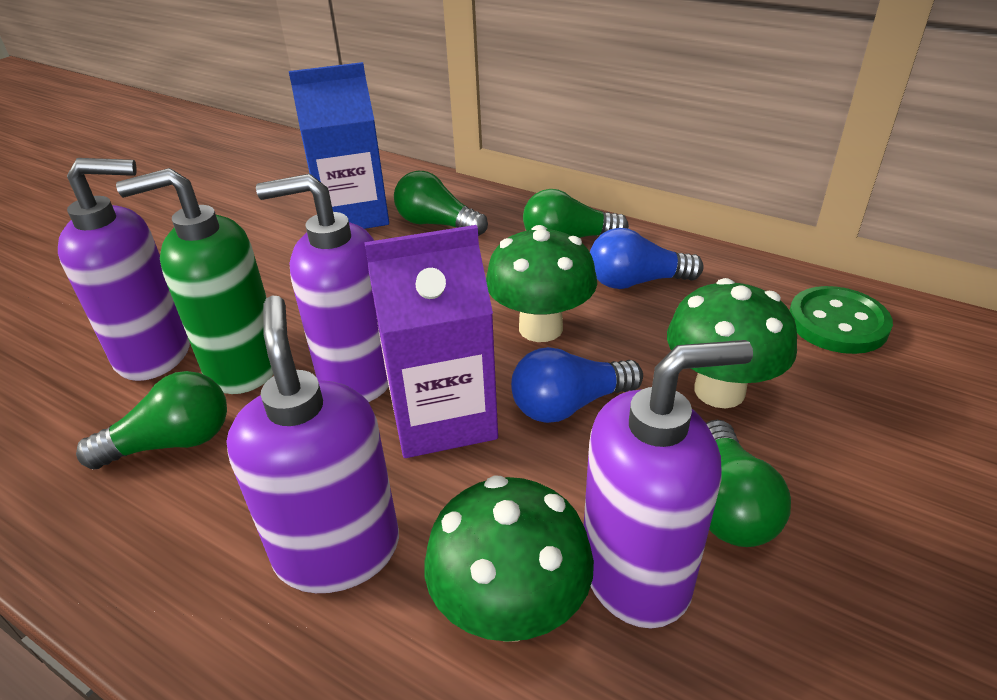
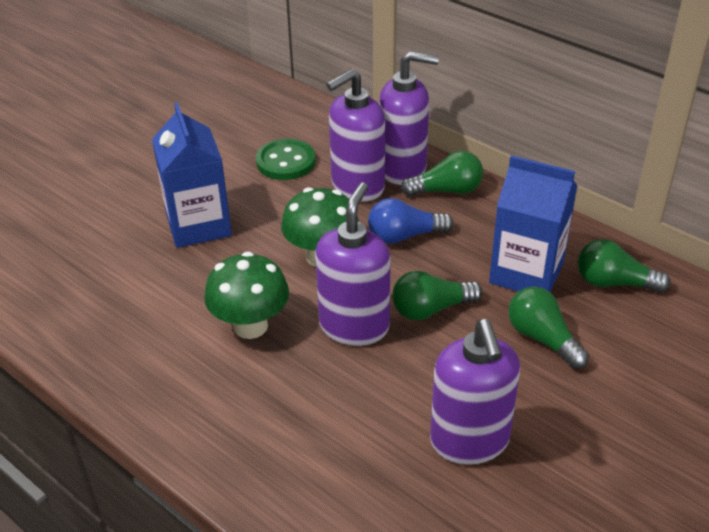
blue carton: [289,62,389,229] = 1 -> [152,103,232,248] [489,155,578,292] = 2
blue light bulb: [511,347,643,423] [590,228,704,289] = 2 -> [368,198,454,244] = 1
green mushroom: [424,475,594,642] [486,225,597,342] [667,278,797,408] = 3 -> [204,251,289,339] [281,187,359,267] = 2
green soap dispenser: [116,168,274,394] = 1 -> none = 0
purple carton: [364,225,498,458] = 1 -> none = 0

